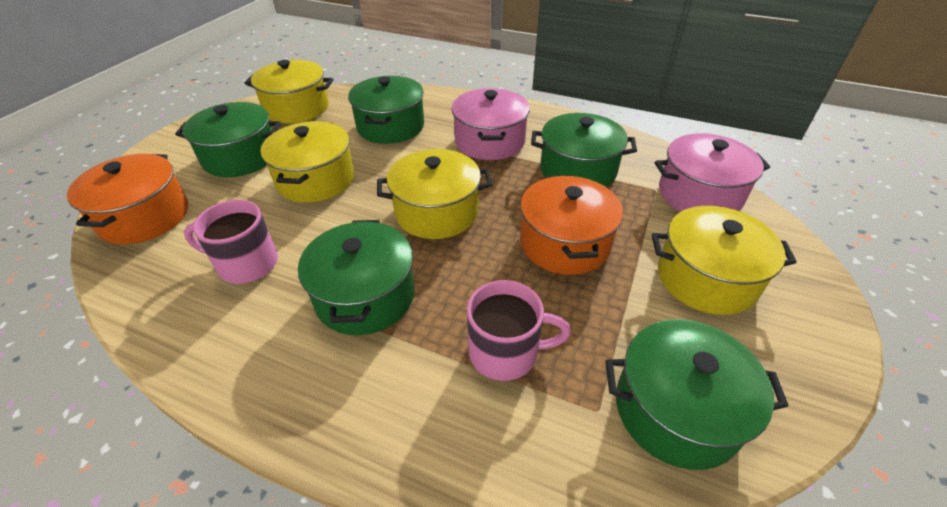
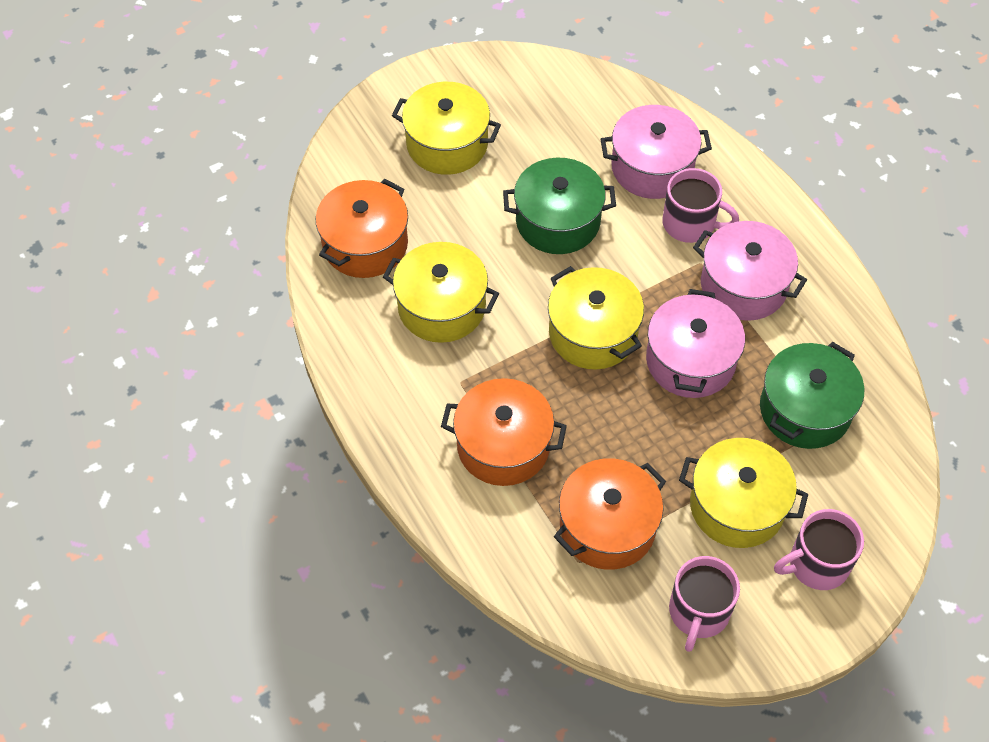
green pot: [175,102,281,177] [298,220,415,335] [348,76,424,144] [531,113,637,187] [606,319,789,470] = 5 -> [503,158,616,254] [760,342,864,449] = 2
orange pot: [67,154,188,245] [520,175,623,275] = 2 -> [316,179,408,278] [441,378,567,486] [554,458,666,570] = 3
pink mug: [184,200,278,284] [467,280,571,381] = 2 -> [663,168,739,243] [669,556,740,652] [774,509,864,590] = 3
pink pot: [451,88,530,160] [655,133,770,212] = 2 -> [600,105,712,199] [646,289,745,398] [693,221,807,321] = 3

